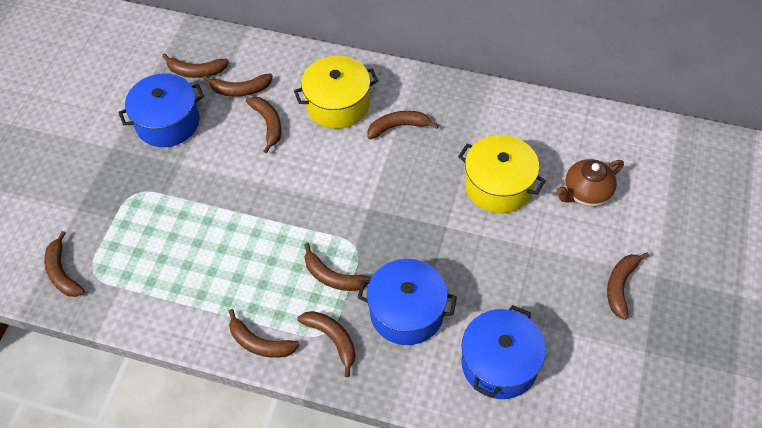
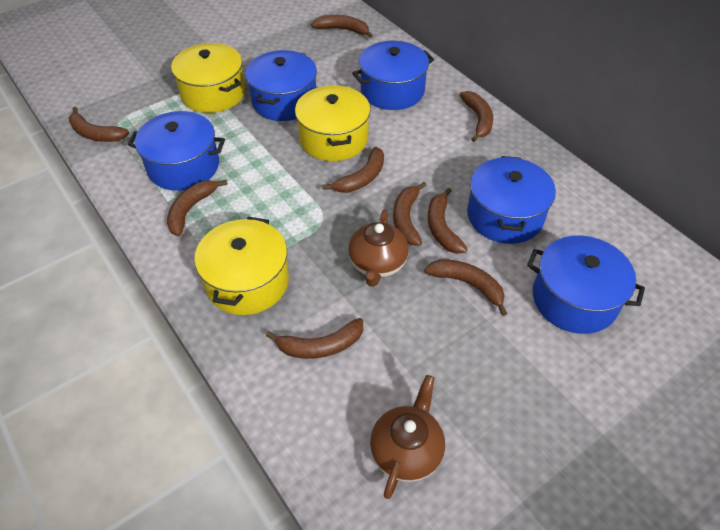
blue pot: [118,73,204,147] [358,259,457,345] [461,305,546,399] = 3 -> [128,111,225,191] [245,50,317,121] [352,41,434,110] [467,156,556,244] [527,235,645,334] = 5
brown teapot: [556,159,624,207] = 1 -> [348,209,409,287] [370,375,445,499] = 2
yellow pot: [294,56,378,129] [458,135,546,214] = 2 -> [171,43,245,113] [194,217,289,315] [295,85,371,161] = 3

